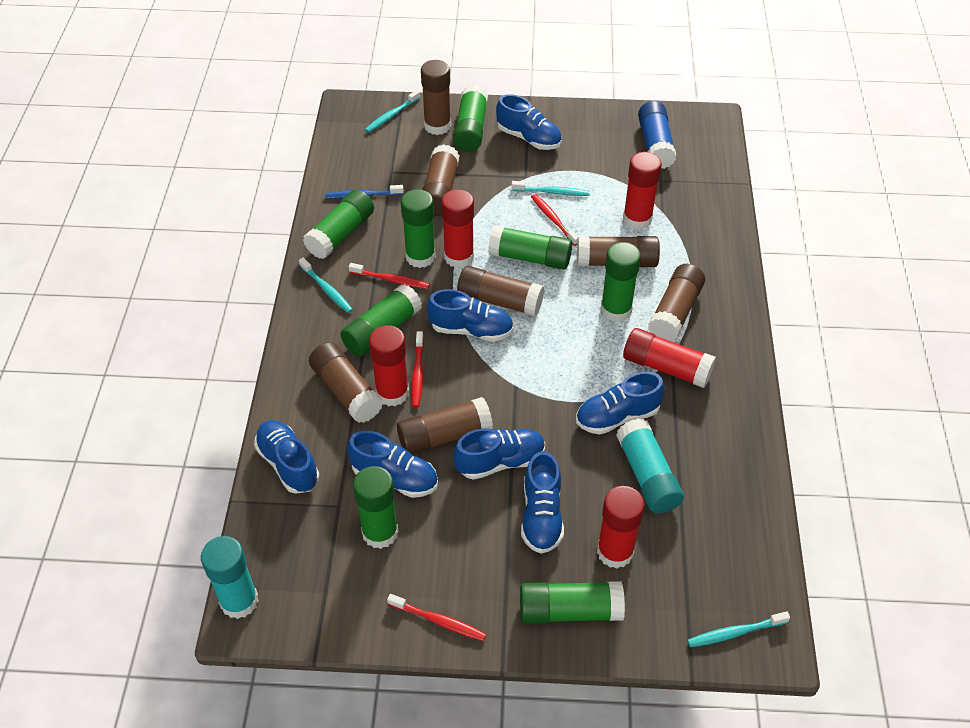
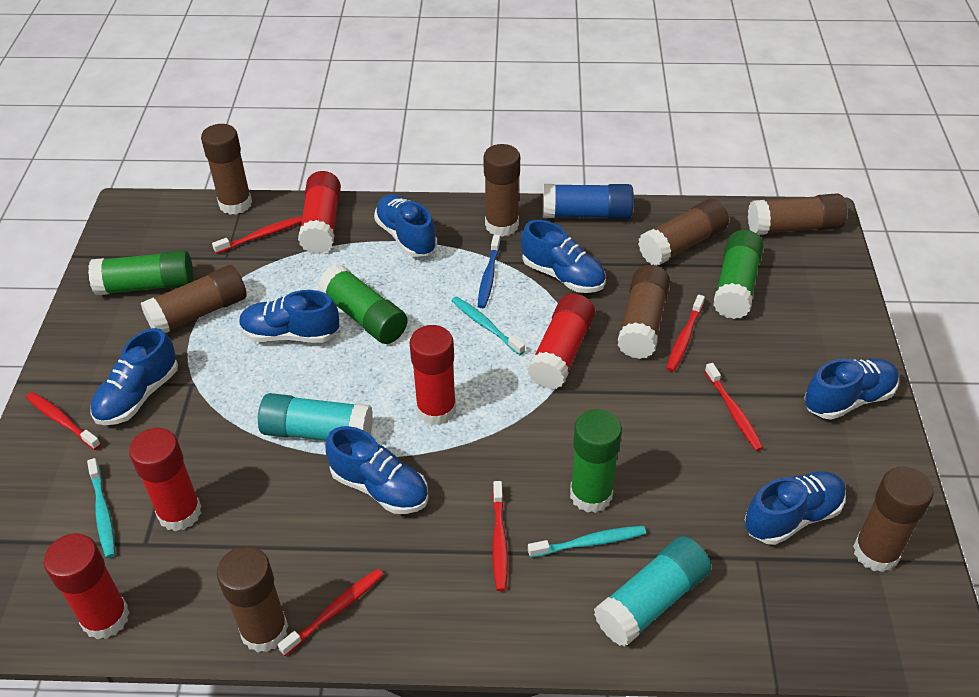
brown glue stick: [309,342,383,423] [397,397,493,455] [421,60,451,135] [422,144,460,216] [457,266,544,316] [577,236,660,267] [648,264,705,341] = 7 -> [141,265,247,333] [201,124,252,215] [217,546,288,653] [483,144,520,237] [617,265,670,359] [638,199,729,266] [748,193,847,235] [853,467,934,572] = 8
green glue stick: [303,190,374,259] [340,284,422,357] [353,466,399,549] [401,189,436,268] [453,85,488,152] [488,225,572,270] [520,581,625,624] [601,242,641,322] = 8 -> [88,250,193,295] [318,264,408,344] [570,409,622,513] [713,230,764,319] = 4
red toothbrush: [348,263,430,289] [387,594,486,641] [411,331,424,408] [531,194,578,246] = 4 -> [26,392,101,450] [212,217,302,254] [277,568,383,656] [492,481,508,591] [666,295,705,372] [705,363,763,451] = 6
turquoise toothbrush: [299,258,353,313] [365,90,420,133] [511,181,590,196] [687,611,790,647] = 4 -> [87,458,115,558] [452,297,525,355] [528,526,646,558] = 3

